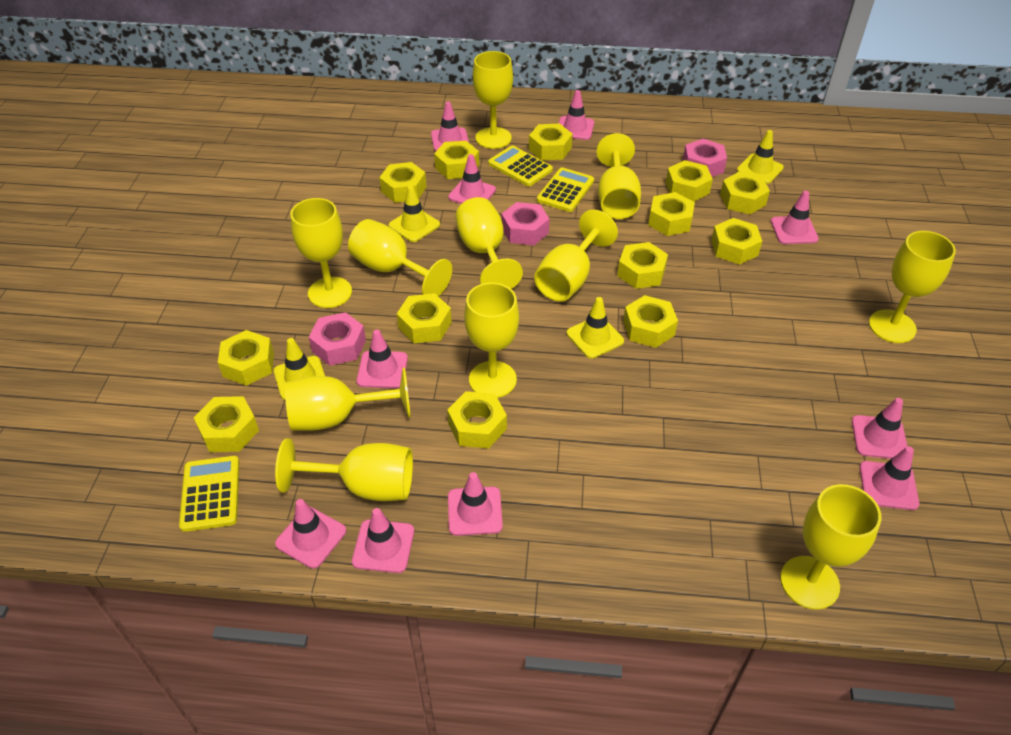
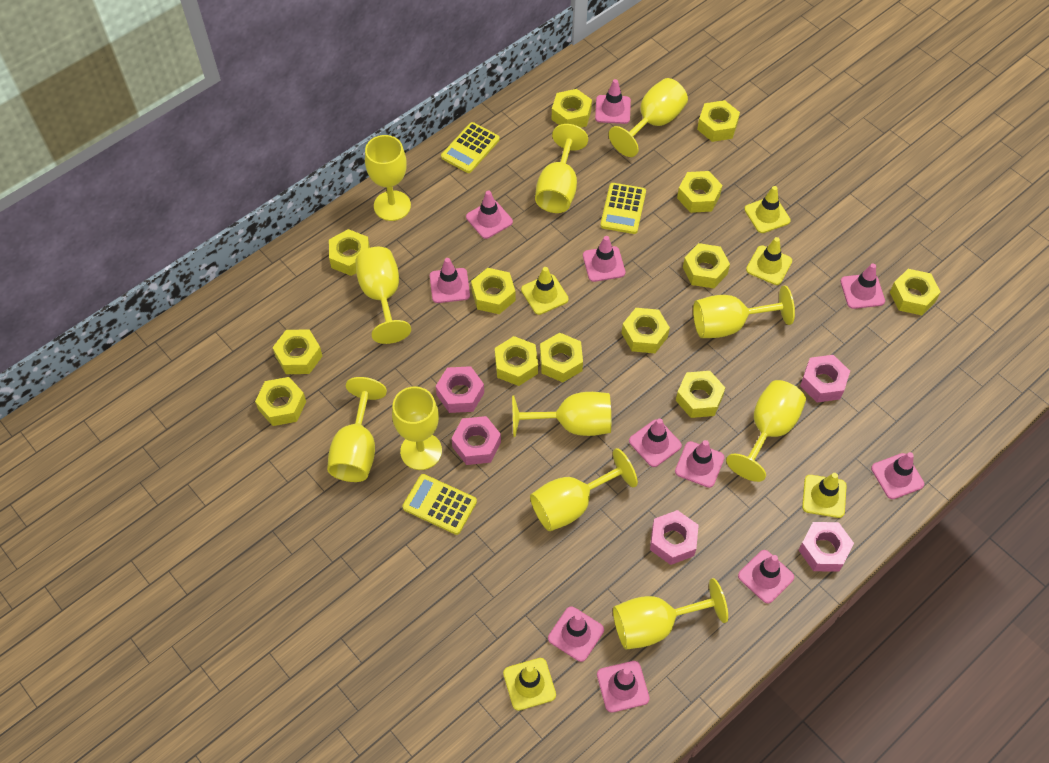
pink nut: [309,312,366,366] [502,202,550,245] [683,139,727,177] = 3 -> [436,366,484,413] [451,416,501,465] [650,510,699,565] [799,522,854,572] [800,355,850,402] = 5
pink traffic cone: [275,499,346,569] [352,508,414,573] [357,329,408,388] [431,102,469,151] [448,154,496,204] [448,472,503,536] [559,90,594,140] [771,191,819,244] [852,398,907,459] [860,446,919,510] = 10 -> [430,258,470,303] [466,191,513,239] [548,607,604,662] [583,236,625,282] [595,79,631,124] [597,661,650,713] [629,418,682,467] [675,440,724,488] [738,550,794,604] [840,264,885,309] [871,452,924,499] = 11
yellow traffic cone: [274,338,325,400] [389,185,440,242] [567,297,624,359] [737,130,784,184] = 4 -> [503,658,556,711] [521,267,569,315] [744,186,791,233] [746,237,792,285] [802,473,847,518] = 5

